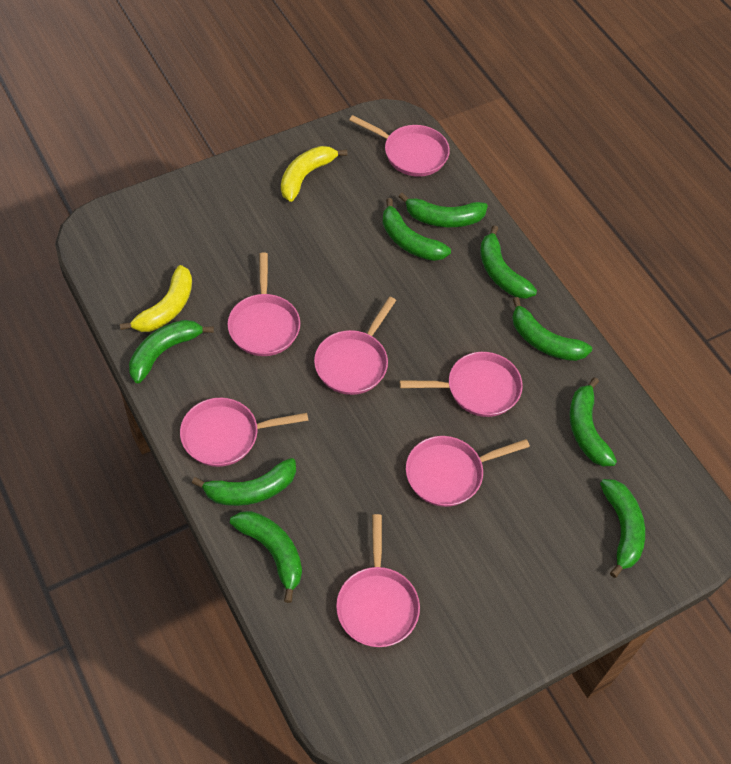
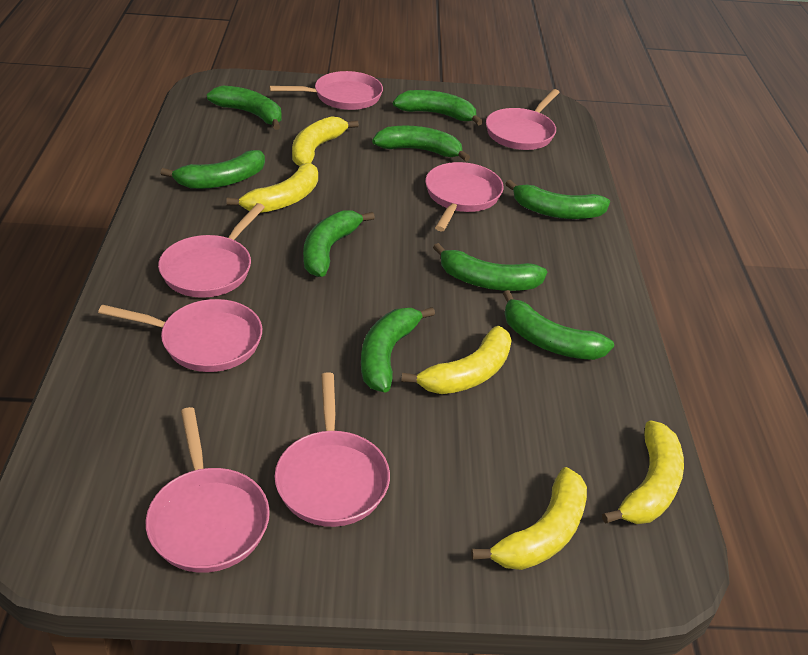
yellow banana: [120,265,192,332] [281,146,348,202] = 2 -> [226,163,318,213] [292,116,359,166] [401,326,512,394] [471,467,587,570] [602,420,684,524] = 5

